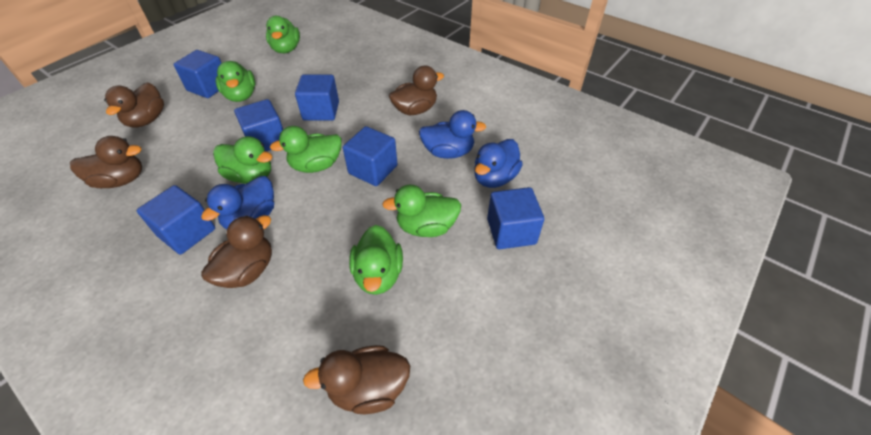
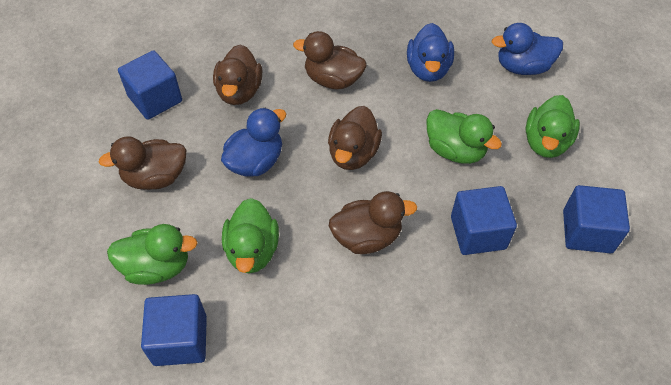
blue cube: [137,185,215,254] [173,50,221,98] [234,99,283,151] [295,74,339,121] [343,126,397,186] [487,187,544,249] = 6 -> [118,50,182,120] [141,294,207,366] [451,186,517,255] [563,185,630,253] = 4
green duck: [213,136,273,184] [216,61,255,102] [266,16,300,53] [270,126,342,173] [349,225,403,295] [382,185,461,237] = 6 -> [107,224,198,285] [222,198,279,273] [426,109,502,164] [526,95,580,158] = 4

